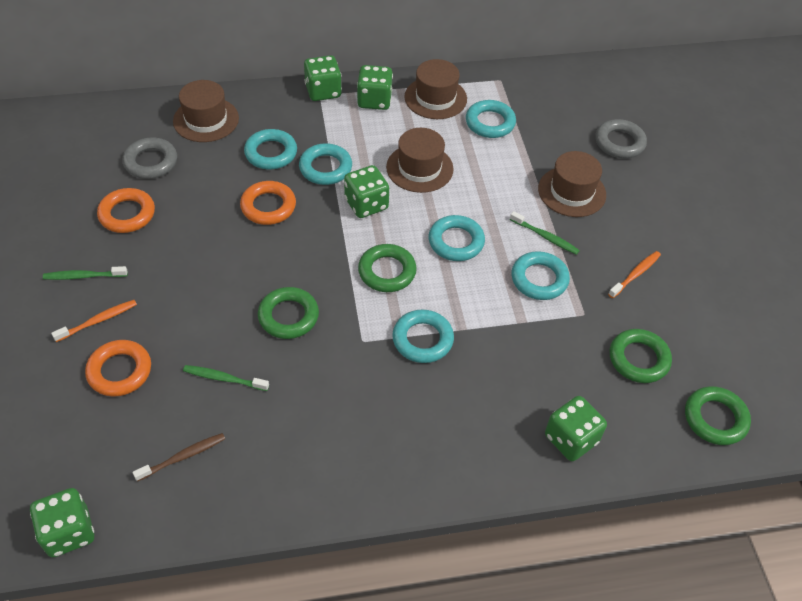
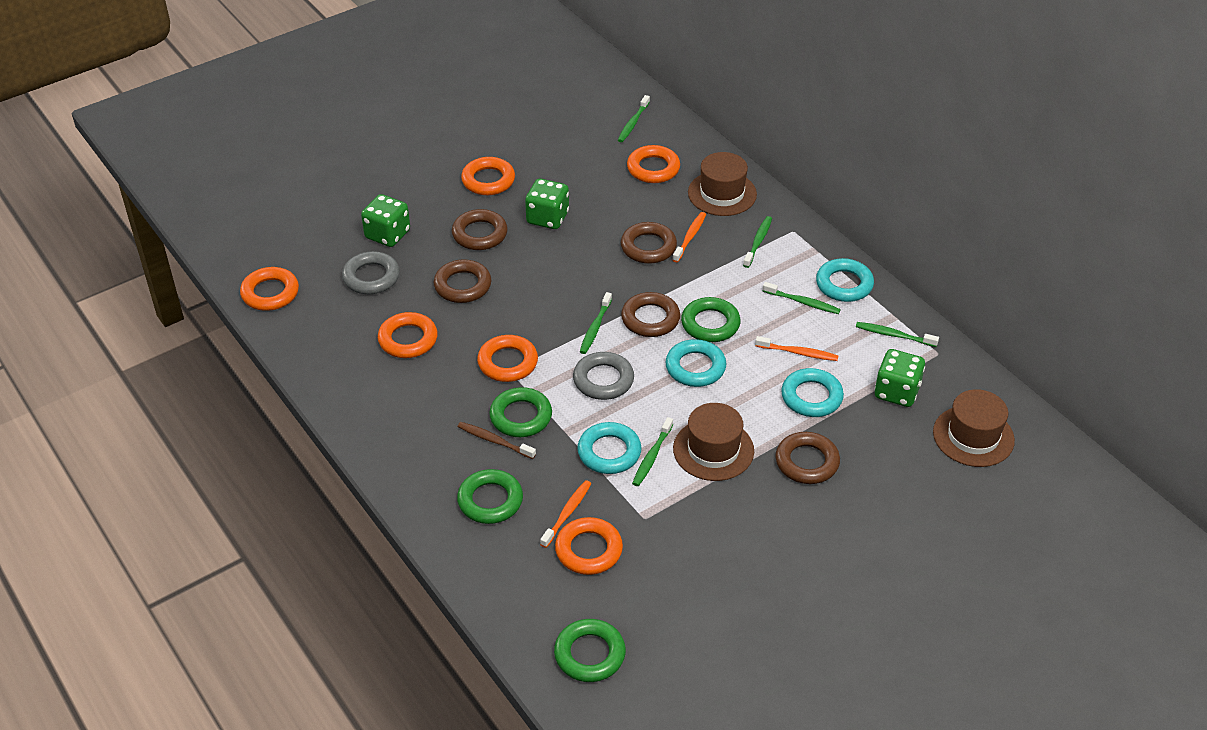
brown hat: [173,80,239,142] [386,128,454,193] [404,59,467,119] [538,151,606,217] = 4 -> [673,403,754,481] [688,152,757,216] [933,389,1015,467] = 3
brown ring: none = 0 -> [434,259,491,303] [452,209,508,250] [621,222,677,264] [621,292,680,337] [775,432,840,484] = 5
green dice: [30,488,94,557] [304,55,342,101] [344,165,389,218] [357,65,393,110] [545,396,607,461] = 5 -> [361,194,410,247] [525,179,569,229] [875,349,925,407] = 3
green toothbrush: [43,266,128,280] [183,365,269,391] [510,211,580,255] = 3 -> [580,292,612,354] [618,95,650,142] [632,417,673,486] [743,216,772,268] [763,282,841,314] [856,322,939,347] = 6
orange ring: [85,340,151,397] [97,188,155,233] [240,181,296,225] = 3 -> [240,267,299,311] [378,312,438,358] [461,157,515,195] [477,335,538,382] [555,517,623,575] [627,145,680,183] = 6
orange toothbrush: [51,300,137,342] [608,251,661,298] = 2 -> [540,480,591,548] [673,212,706,262] [755,336,838,361] = 3
turquoise ring: [244,129,297,169] [299,143,352,185] [392,310,454,363] [429,215,485,261] [466,100,516,138] [511,251,570,300] = 6 -> [577,422,642,474] [665,339,726,387] [781,368,844,417] [816,258,874,302] = 4

